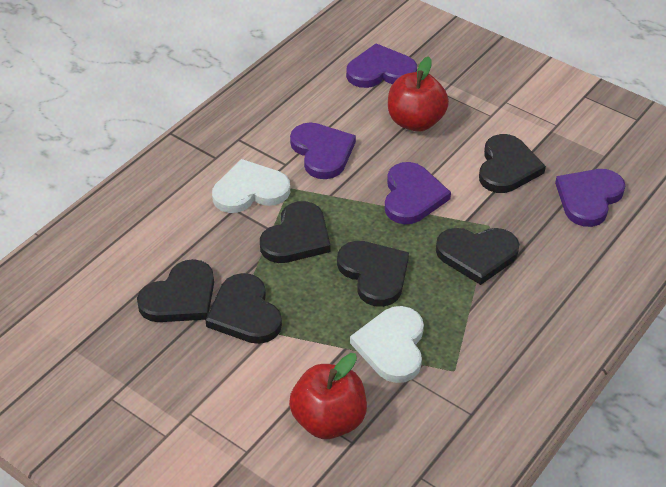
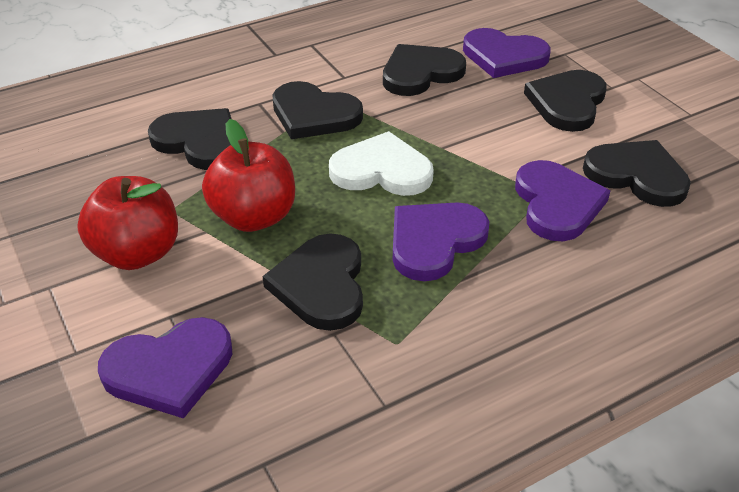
white heart: [212,159,290,213] [350,306,424,383] = 2 -> [329,131,434,196] = 1

